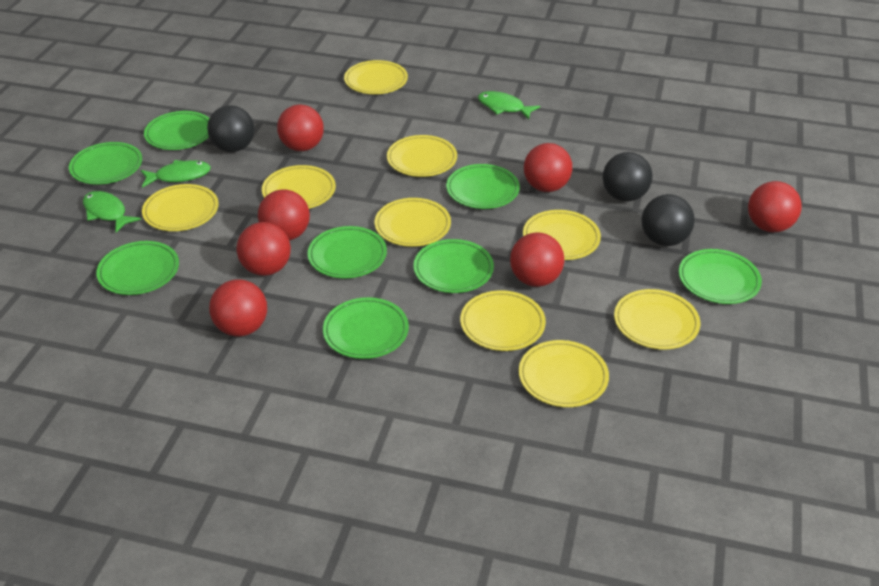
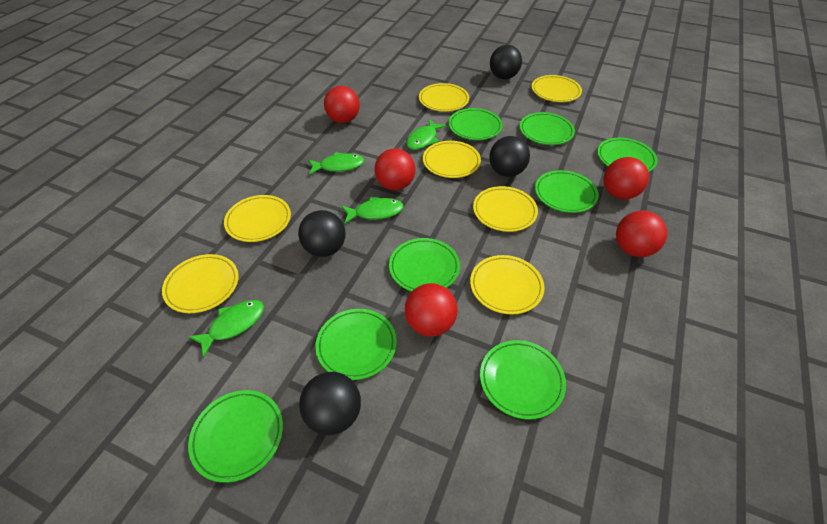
black ball: [207,105,255,152] [603,152,653,202] [642,194,695,246] = 3 -> [298,210,345,257] [299,372,361,435] [489,136,530,177] [490,45,522,79] = 4
green fish: [83,191,141,232] [141,160,211,188] [478,91,540,119] = 3 -> [188,300,264,357] [308,152,364,175] [342,197,404,224] [406,119,447,150] = 4
red ball: [209,279,267,337] [236,222,291,276] [258,189,310,241] [277,104,324,151] [510,233,564,287] [524,143,572,192] [748,181,802,232] = 7 -> [324,86,360,123] [375,149,415,190] [405,283,458,337] [604,157,649,199] [616,211,667,257] = 5
yellow plate: [142,184,219,231] [262,165,336,209] [344,60,408,94] [375,198,451,247] [387,135,457,177] [460,290,546,351] [519,340,609,407] [523,210,601,260] [614,289,700,349] = 9 -> [162,254,239,313] [224,195,291,242] [419,83,469,112] [423,141,481,178] [470,255,545,314] [473,186,538,232] [532,75,582,102] = 7

